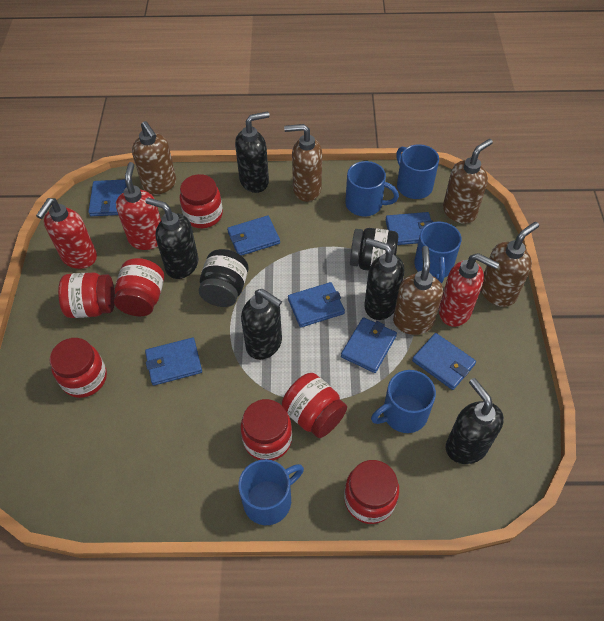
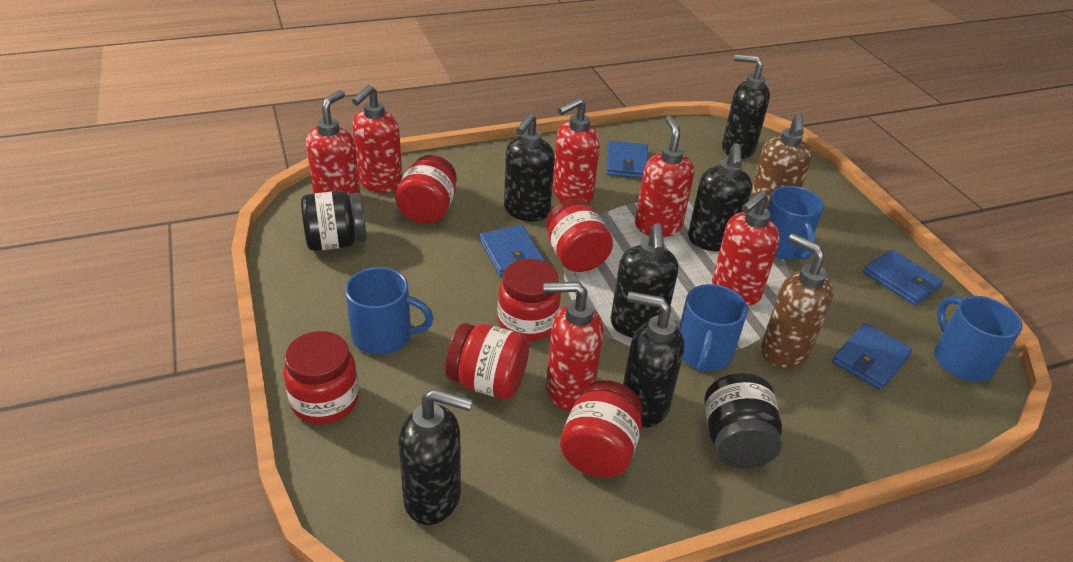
black soap dispenser: [145,198,199,279] [235,111,270,193] [241,289,282,360] [365,238,404,320] [446,378,504,464] = 5 -> [398,389,473,525] [504,113,555,222] [610,223,678,338] [623,291,684,428] [688,143,752,251] [722,54,770,159] = 6
blue mug: [238,459,304,525] [345,161,399,216] [371,370,436,433] [396,144,439,199] [414,221,461,283] = 5 -> [345,267,433,355] [679,284,748,373] [767,186,824,260] [934,296,1022,382] = 4
blue wallet: [88,179,127,216] [145,338,202,386] [227,216,280,256] [288,282,345,328] [341,317,397,373] [385,212,433,245] [412,333,476,390] = 7 -> [480,225,545,276] [607,141,648,178] [832,323,912,390] [863,250,943,305] = 4
brown soap dispenser: [132,121,176,195] [284,124,322,202] [393,246,443,335] [443,139,493,224] [481,222,539,307] = 5 -> [749,113,812,209] [761,233,834,368] = 2
red jar: [49,338,107,398] [58,272,115,318] [114,258,164,316] [180,174,223,228] [241,399,292,461] [282,373,347,438] [344,460,399,524] = 7 -> [283,331,359,424] [395,155,457,224] [445,323,529,400] [498,259,561,341] [546,199,613,272] [560,380,643,478] = 6
red soap dispenser: [36,198,97,269] [116,162,161,250] [439,253,499,327] = 3 -> [306,90,361,196] [352,85,402,193] [543,281,603,411] [552,97,600,204] [635,115,694,237] [712,190,780,305] = 6

